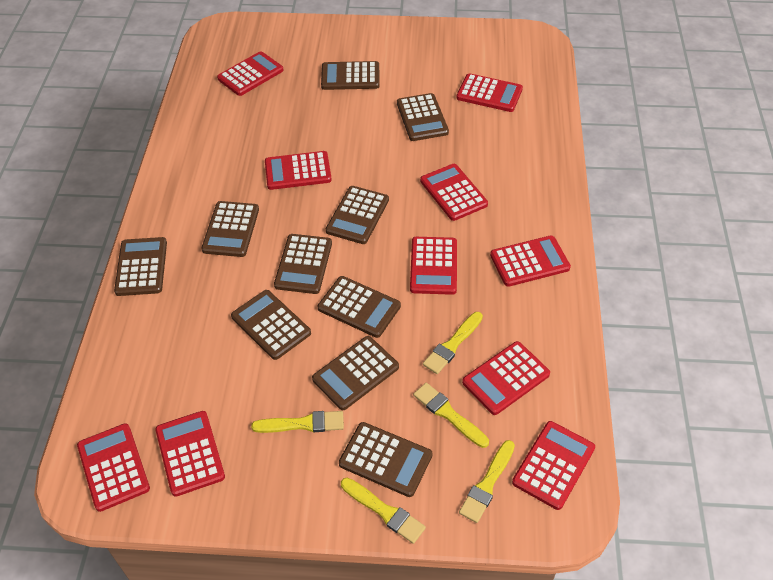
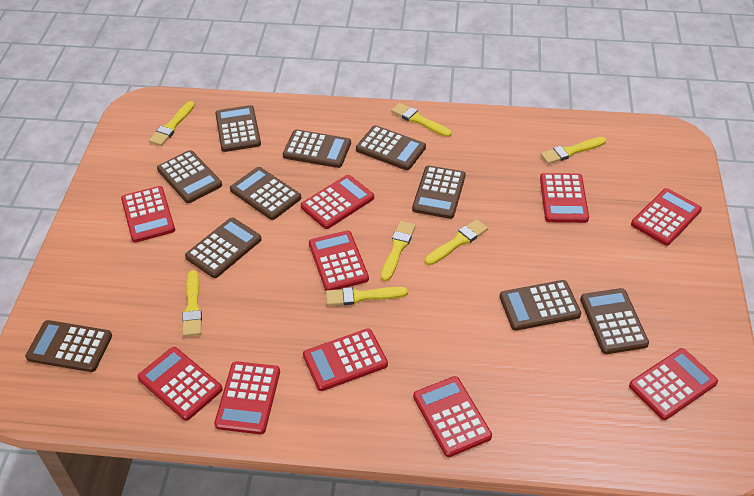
yellow brush: [251,411,344,433] [341,478,426,544] [413,383,489,448] [423,312,483,374] [459,440,515,523] = 5 -> [149,101,195,146] [182,270,202,337] [326,287,408,306] [381,221,416,282] [391,103,452,137] [425,219,488,265] [540,137,606,164] = 7

